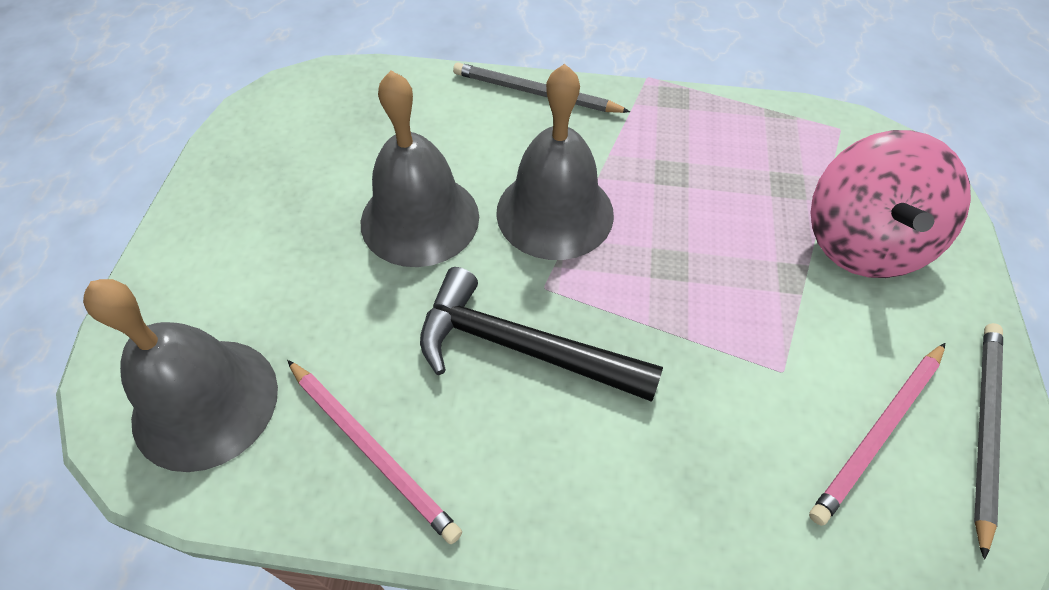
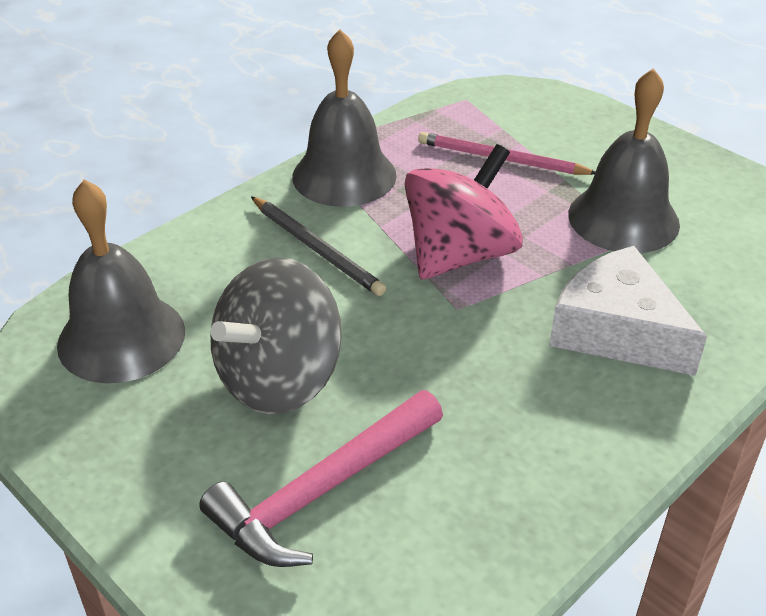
black hammer: [420,267,663,402] = 1 -> none = 0
grey pencil: [453,62,630,113] [974,323,1003,560] = 2 -> [251,196,386,296] = 1
grey spinning top: none = 0 -> [210,257,342,415] = 1
pink hammer: none = 0 -> [199,390,443,567] = 1
pink pencil: [287,360,462,544] [809,343,945,526] = 2 -> [418,132,596,175] = 1
white cheese: none = 0 -> [549,246,707,376] = 1

